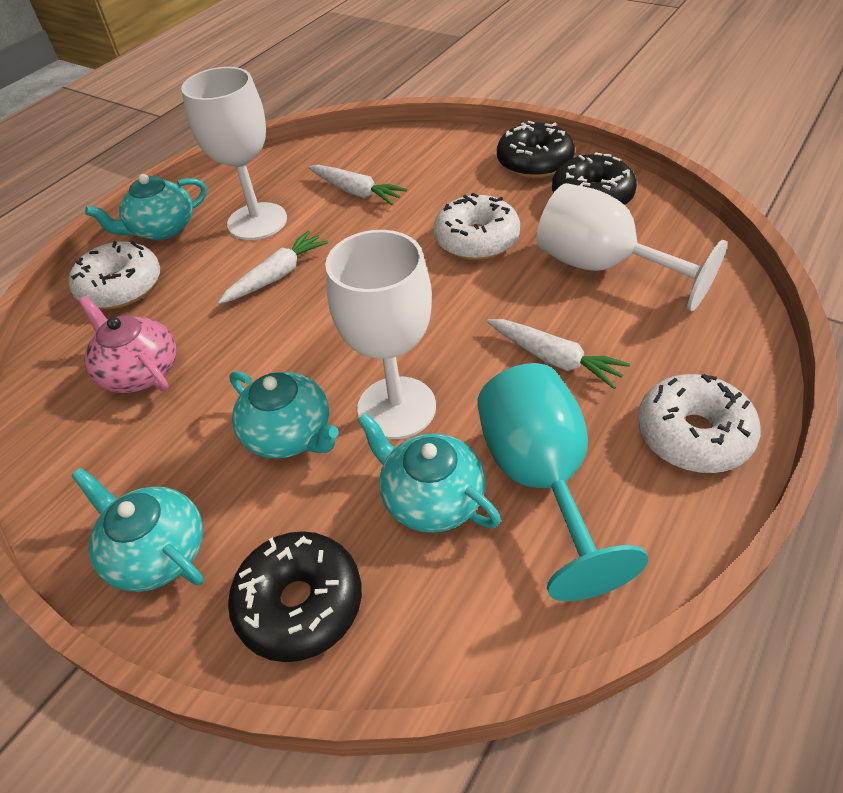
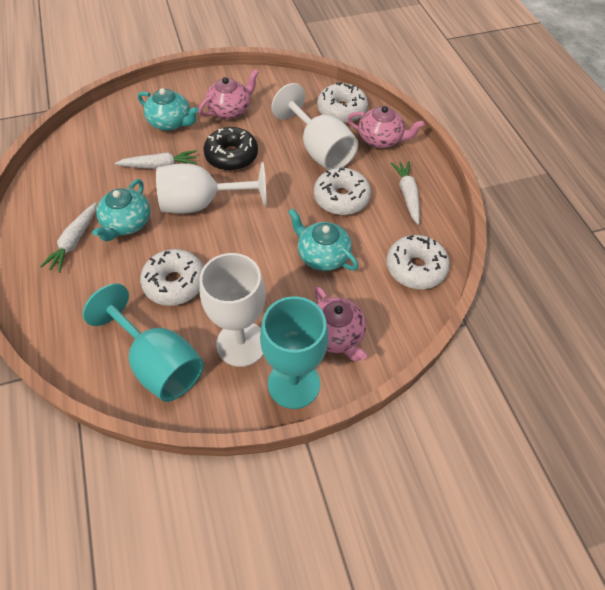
black donut: [228,531,362,662] [497,121,575,178] [552,152,637,205] = 3 -> [203,127,258,171] = 1
pink teapot: [79,296,176,393] = 1 -> [199,69,259,119] [314,286,367,361] [347,106,425,148] = 3
turquoise goblet: [477,363,648,601] = 1 -> [83,283,204,402] [260,296,328,409] = 2
turquoise teapot: [71,468,204,592] [85,174,207,240] [229,371,339,459] [357,413,501,533] = 4 -> [92,179,150,242] [138,88,199,131] [288,208,358,271] = 3
white donut: [69,241,160,309] [433,193,520,260] [637,374,761,473] = 3 -> [140,249,204,306] [314,167,371,215] [317,82,368,123] [386,235,450,289] = 4

